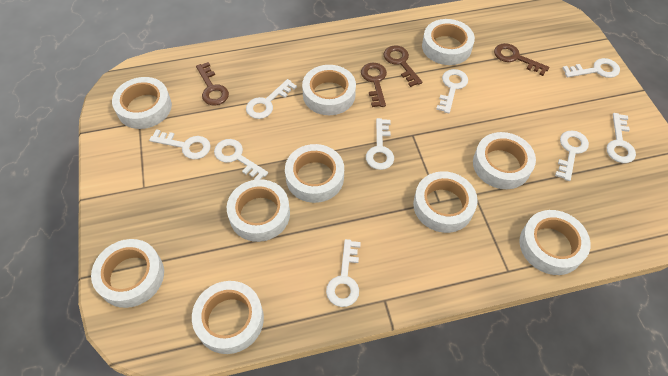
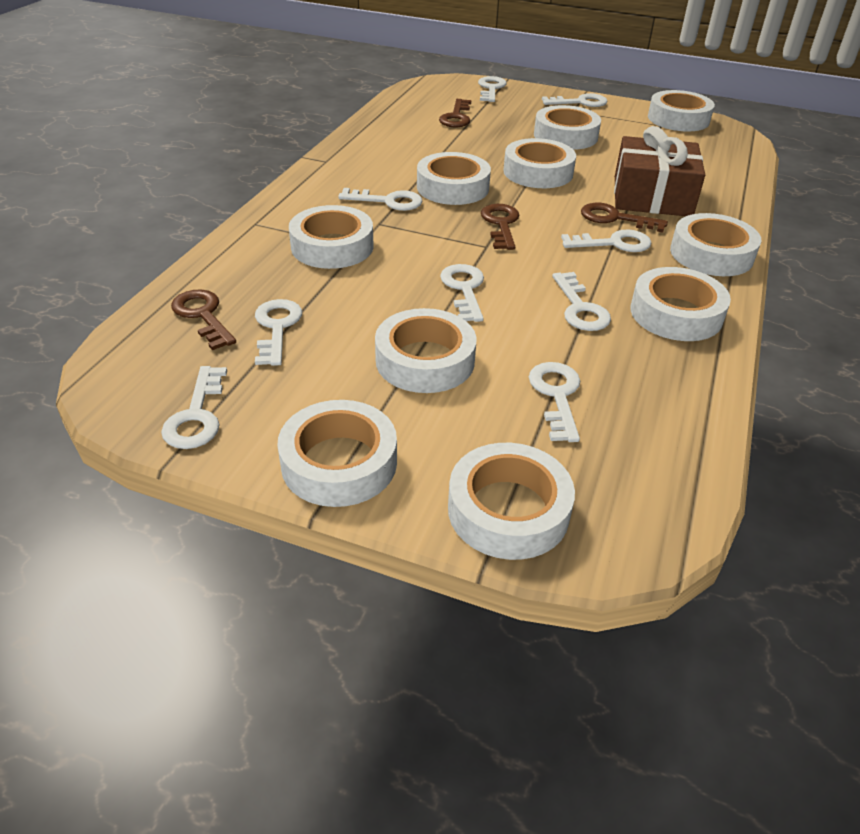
brown gift: none = 0 -> [614,126,705,216] = 1

